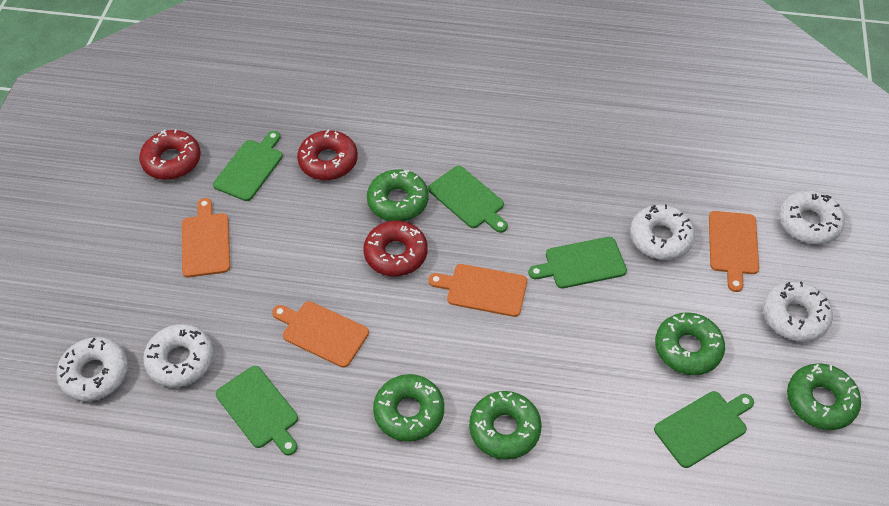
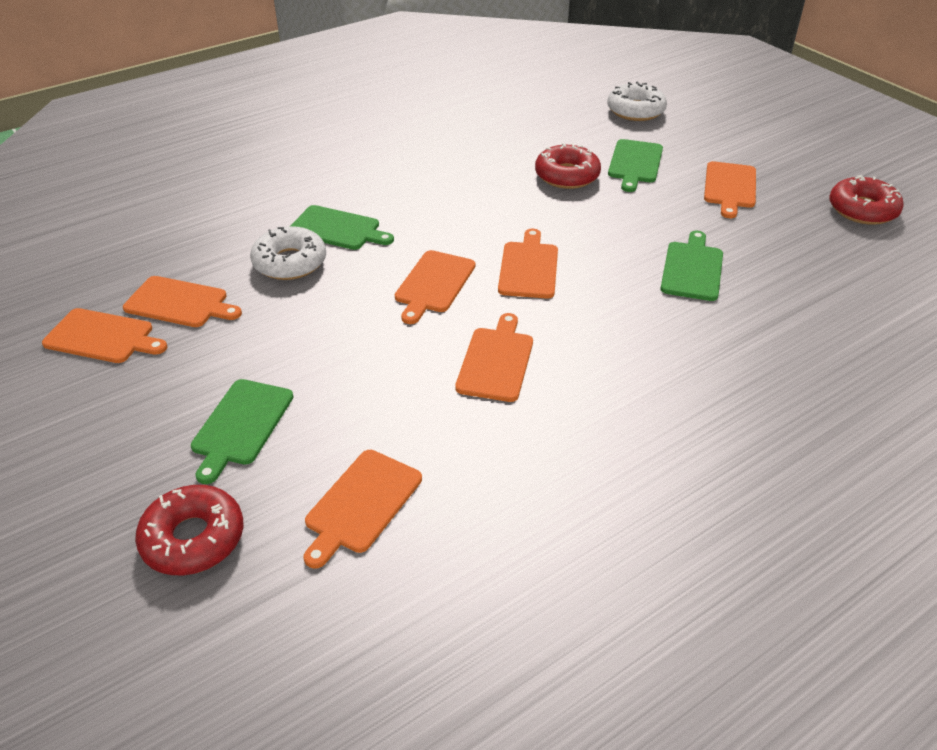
green cutting board: [213,131,283,201] [216,366,298,455] [428,166,508,233] [528,237,627,288] [654,391,754,468] = 5 -> [191,379,293,484] [291,205,394,250] [608,139,663,192] [660,231,723,301] = 4
green donut: [367,169,429,221] [373,374,444,441] [469,391,542,460] [655,312,725,375] [787,363,861,430] = 5 -> none = 0
orange cutting board: [182,198,230,277] [272,301,369,368] [428,264,527,317] [709,211,759,292] = 4 -> [42,308,167,363] [123,276,242,327] [304,450,422,569] [395,250,475,324] [455,313,533,402] [498,229,558,299] [704,161,756,218] = 7
white donut: [56,337,128,401] [143,324,214,387] [630,204,695,260] [763,281,833,342] [779,190,845,244] = 5 -> [250,226,326,280] [607,82,667,121] = 2

